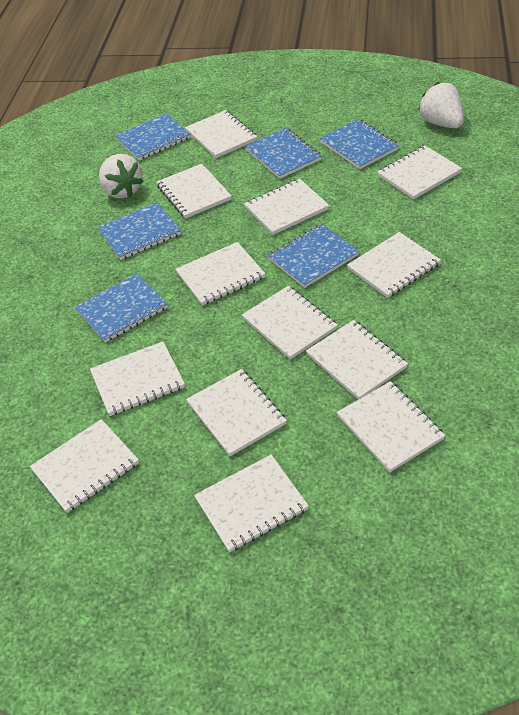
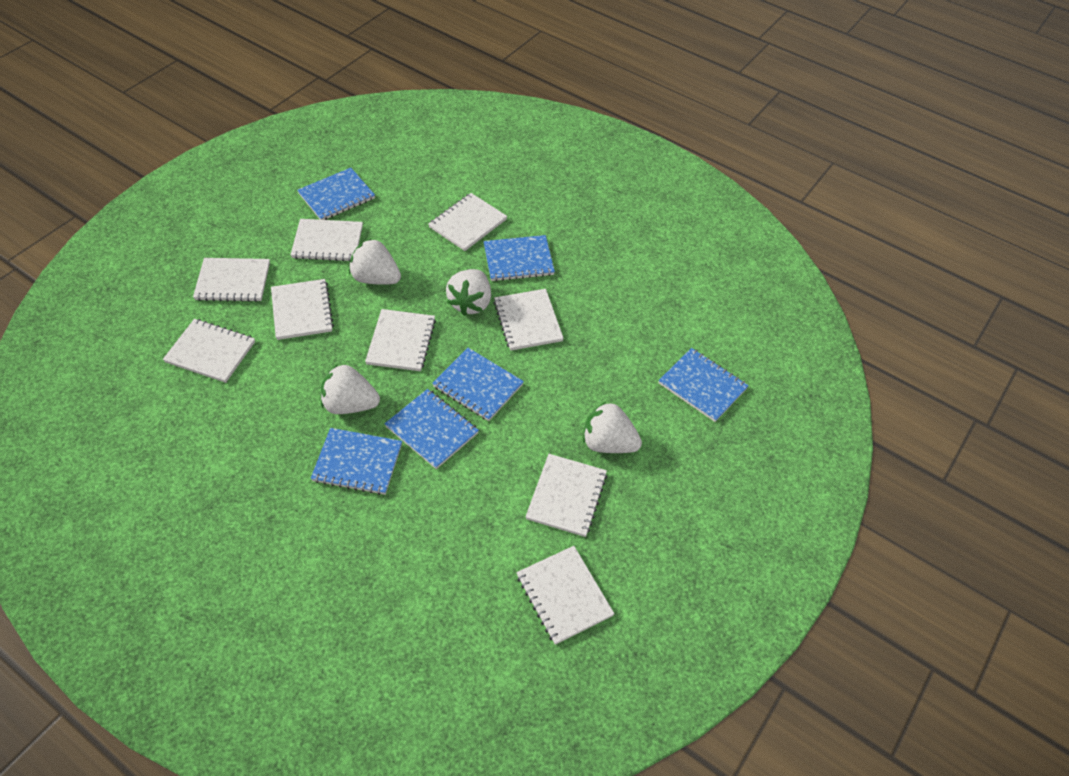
white notebook: [30,419,139,513] [90,342,185,416] [157,164,232,219] [176,242,265,306] [185,110,257,158] [186,369,287,456] [194,455,309,552] [242,286,338,360] [244,179,329,235] [306,320,408,399] [337,381,445,473] [347,232,441,298] [377,146,462,199] = 13 -> [163,319,255,383] [193,258,270,302] [271,279,334,340] [291,219,363,262] [365,309,436,371] [428,193,507,251] [494,289,564,351] [516,546,615,645] [525,454,607,537] = 9
white strawberry: [99,154,144,198] [418,82,464,128] = 2 -> [321,364,380,414] [349,239,401,285] [446,269,491,316] [583,402,642,453] = 4

